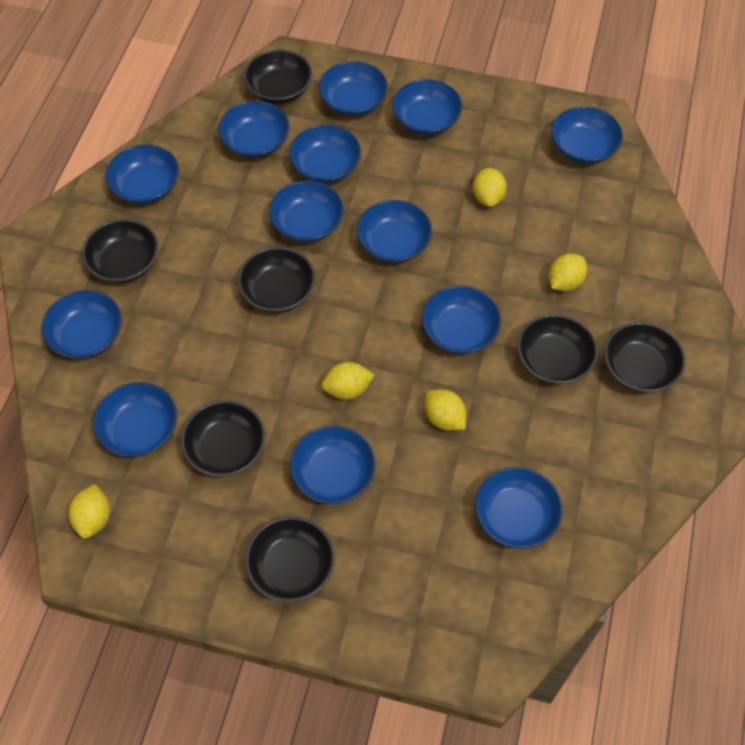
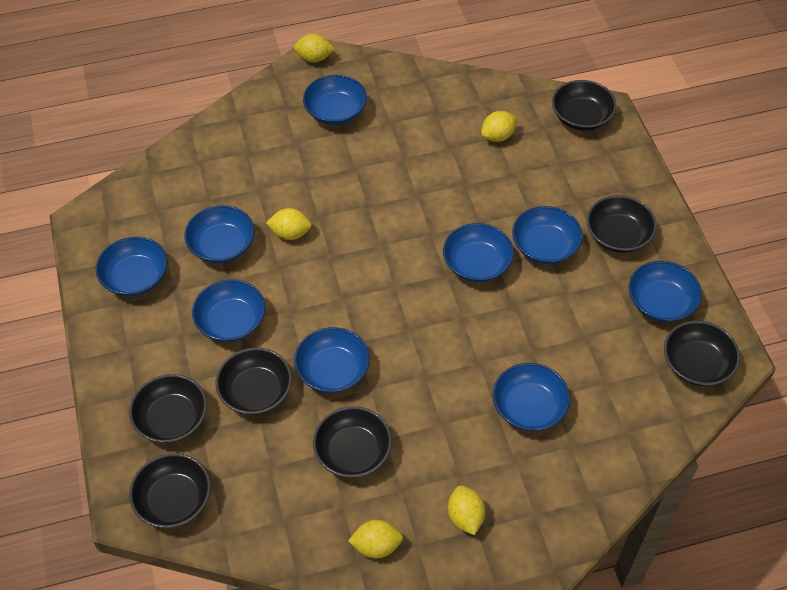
blue bowl: [42,290,122,359] [93,382,177,457] [106,145,179,204] [218,101,290,158] [269,181,344,243] [289,125,361,183] [290,426,376,504] [319,61,388,116] [357,200,432,263] [392,79,463,135] [422,286,501,354] [475,467,563,549] [551,106,623,164] = 13 -> [96,237,168,296] [184,205,255,263] [192,279,266,342] [294,327,370,393] [303,75,367,125] [443,223,514,282] [493,363,570,431] [512,206,583,264] [629,261,702,322] = 9

